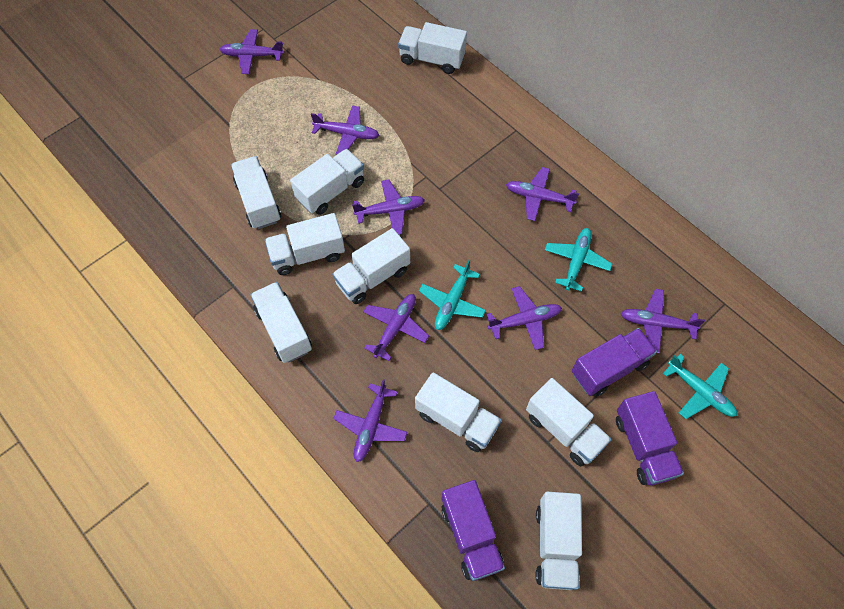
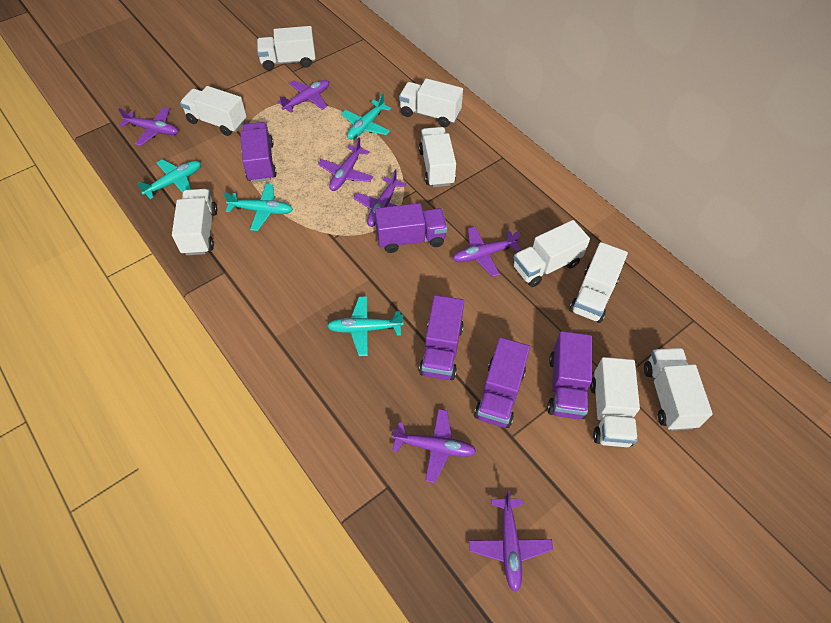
purple plane: [219,29,284,74] [311,105,379,155] [333,379,408,462] [352,179,425,235] [363,294,429,361] [486,286,562,350] [506,167,579,221] [621,289,705,354] = 8 -> [118,107,178,146] [277,80,329,113] [318,137,373,191] [353,169,406,227] [392,409,477,483] [453,227,521,277] [469,491,553,592] = 7
purple truck: [442,480,505,581] [572,328,657,397] [616,391,684,486] = 3 -> [240,122,277,182] [375,203,447,253] [419,295,464,380] [474,337,530,428] [547,331,592,419] = 5
turquoise plane: [419,260,486,330] [545,228,612,292] [663,354,737,419] = 3 -> [137,159,201,199] [223,184,293,231] [327,296,404,356] [341,93,391,140] = 4

